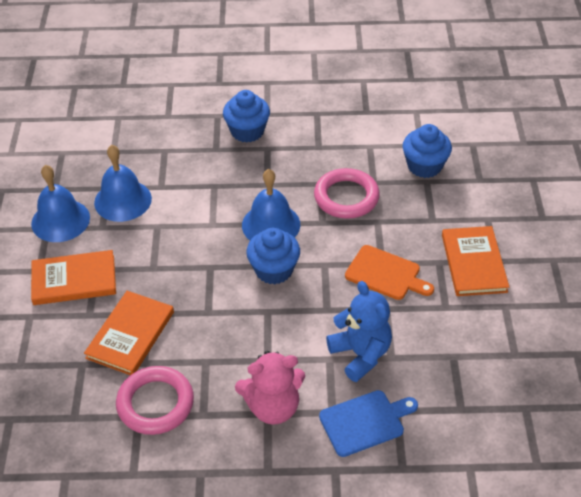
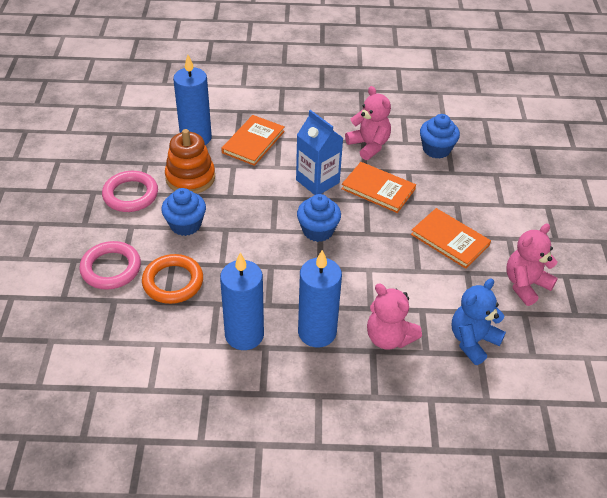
blue bell: [31,165,90,242] [94,145,152,222] [242,169,300,240] = 3 -> none = 0
blue candle: none = 0 -> [173,55,212,145] [220,253,264,350] [298,250,342,347] = 3
blue carton: none = 0 -> [296,110,343,195] = 1
blue cutting board: [319,390,418,457] = 1 -> none = 0
orange cutting board: [345,245,434,300] = 1 -> none = 0
orange ring: none = 0 -> [142,254,203,304] = 1
orange stacking toy: none = 0 -> [165,129,215,194] = 1
pink teddy bear: [235,351,305,425] = 1 -> [345,86,391,160] [367,283,422,349] [506,224,558,306] = 3

